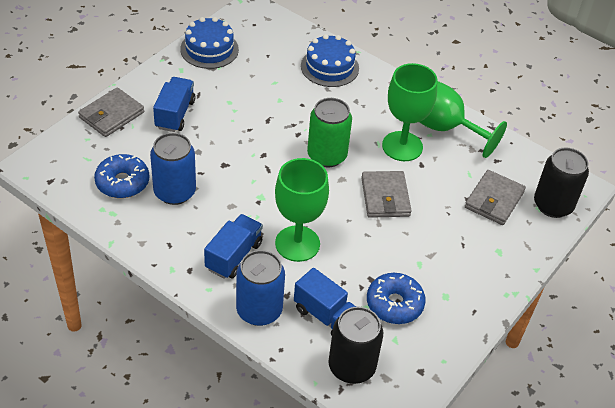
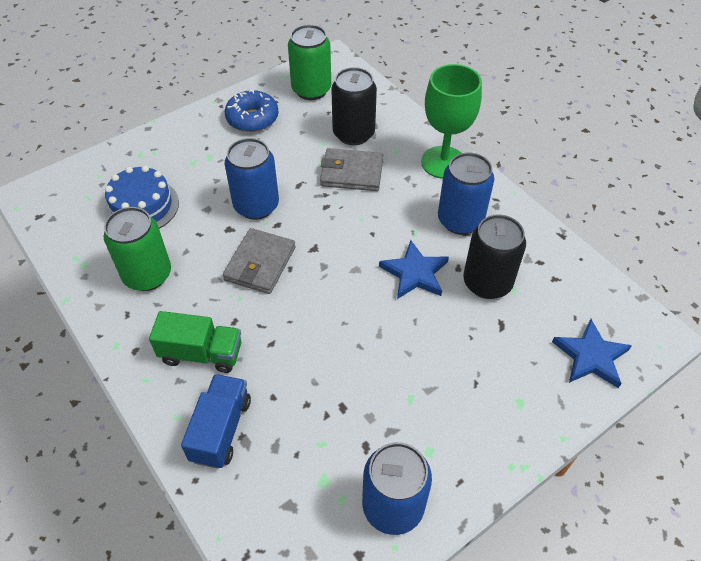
blue cake: [180,17,239,69] [301,34,359,87] = 2 -> [105,165,179,229] = 1
blue can: [150,133,196,205] [236,250,285,326] = 2 -> [225,138,279,220] [362,442,432,535] [438,153,494,235] = 3
blue donut: [94,154,149,198] [367,273,426,324] = 2 -> [225,89,279,132] = 1
blue star: none = 0 -> [379,240,449,299] [552,319,632,388] = 2
blue truck: [153,77,196,132] [204,214,263,279] [294,268,356,336] = 3 -> [181,374,251,469] = 1
green can: [307,98,352,168] = 1 -> [104,207,171,291] [288,25,331,100] = 2
green goblet: [275,158,329,262] [382,63,437,161] [420,81,507,158] = 3 -> [421,64,482,179] = 1
green truck: none = 0 -> [149,311,241,373] = 1
grey wallet: [78,87,144,137] [361,171,412,218] [465,170,526,225] = 3 -> [223,228,296,294] [320,148,383,191] = 2

